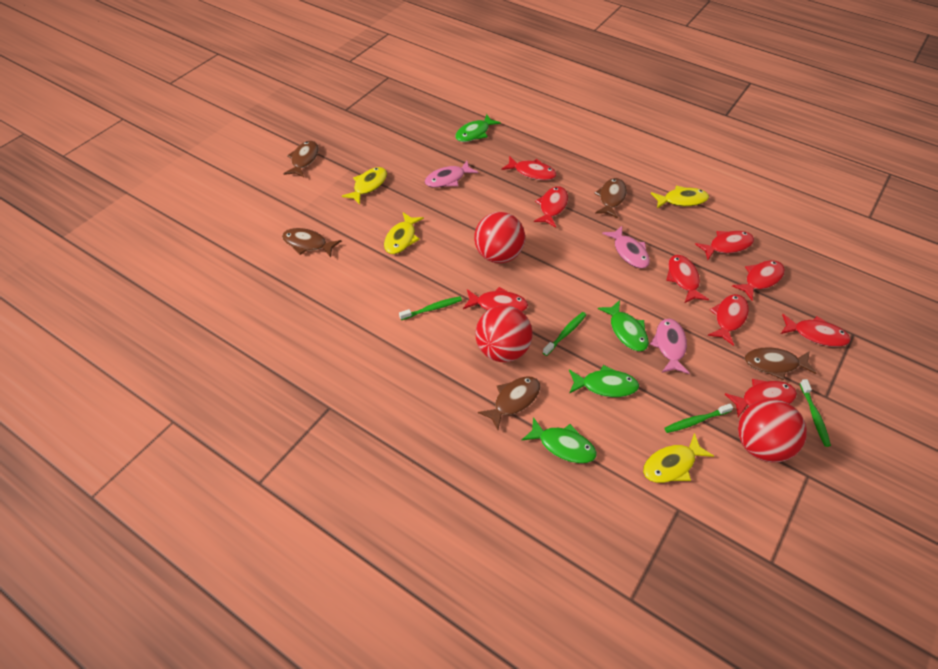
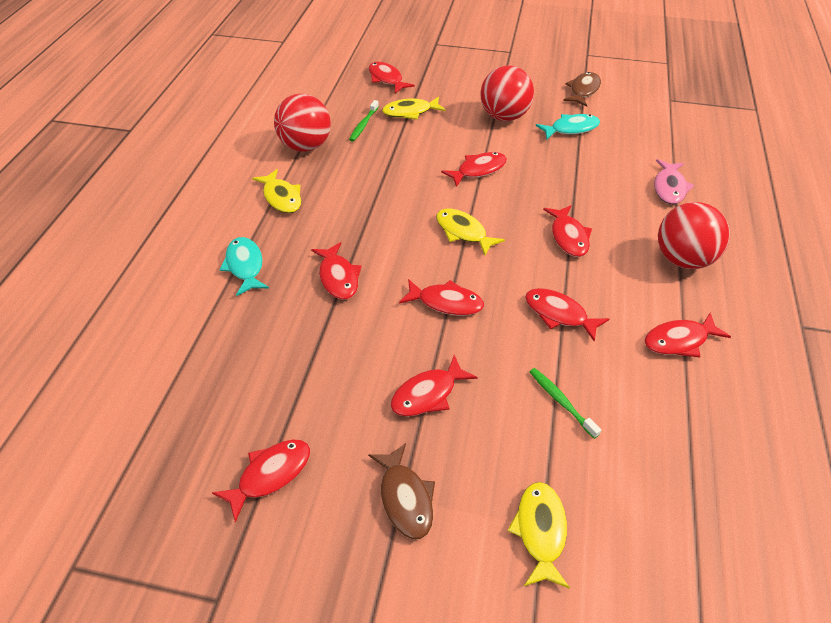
brown fish: [282,228,341,257] [283,141,319,177] [478,376,540,430] [594,178,627,218] [745,347,817,380] = 5 -> [368,443,435,539] [563,72,601,107] = 2
green fish: [455,114,501,142] [521,417,597,463] [569,365,639,397] [598,300,649,351] = 4 -> none = 0
green toothbrush: [399,296,462,320] [543,312,586,356] [664,403,733,433] [800,379,831,447] = 4 -> [349,100,379,142] [530,368,601,439] = 2
pink fish: [425,161,478,188] [602,226,650,268] [650,319,690,374] = 3 -> [654,159,694,204] = 1
turquoise fish: none = 0 -> [219,237,269,296] [536,114,600,140] = 2

